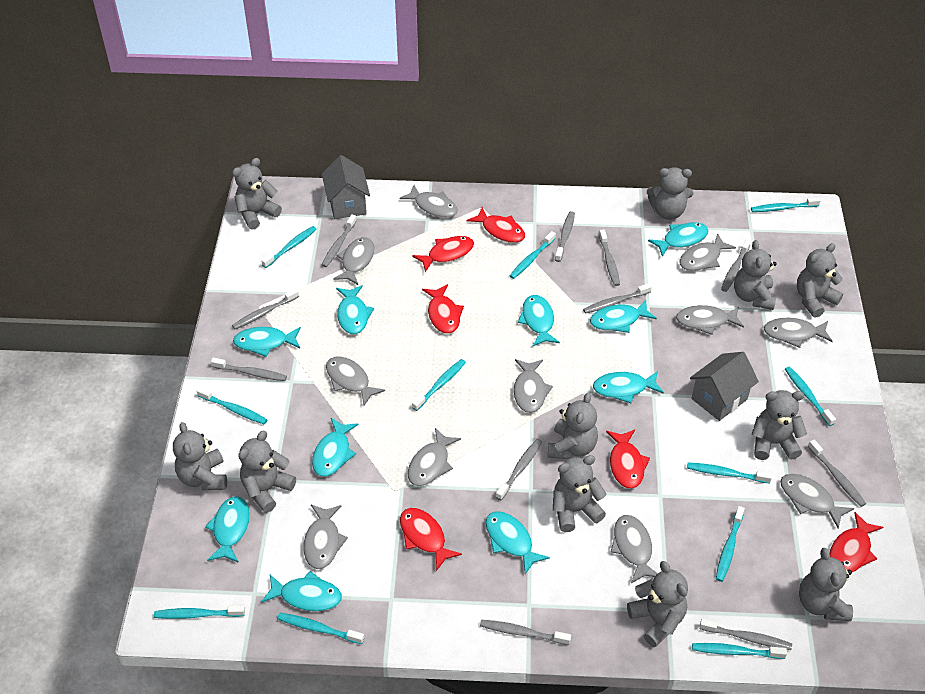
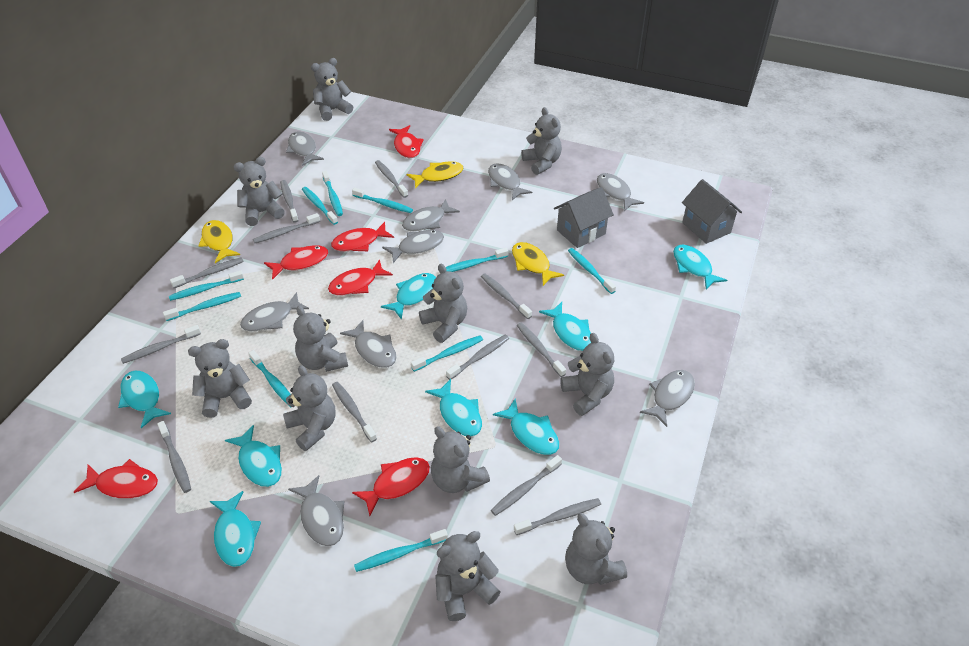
grey fish: [303,505,348,569] [326,356,385,406] [333,237,375,285] [399,185,458,218] [408,428,461,486] [514,359,553,413] [610,515,658,583] [676,305,744,335] [679,233,736,271] [764,318,833,348] [780,474,854,528] = 11 -> [240,292,309,331] [286,131,324,166] [288,475,345,546] [340,320,397,368] [382,230,444,263] [402,199,460,231] [488,163,532,200] [597,173,644,211] [640,370,695,427] = 9
grey toothbrush: [211,358,287,381] [232,288,299,329] [322,214,357,267] [480,620,571,645] [496,439,542,500] [555,211,575,262] [583,283,652,314] [599,229,620,286] [700,619,792,650] [721,239,751,292] [808,440,866,507] = 11 -> [121,325,201,364] [157,421,191,493] [170,257,244,288] [253,213,320,243] [280,180,299,223] [332,382,377,442] [375,160,408,198] [446,335,509,380] [481,274,532,319] [491,455,562,516] [514,498,601,535] [517,322,566,377] = 12
turquoise fish: [205,496,250,563] [233,327,301,357] [261,571,342,611] [312,418,358,477] [336,285,374,334] [485,511,550,574] [518,295,560,346] [590,300,657,333] [593,371,664,403] [648,222,709,257] = 10 -> [118,371,171,428] [210,491,261,567] [225,425,282,487] [381,273,436,320] [425,379,482,437] [493,399,559,455] [539,302,591,351] [673,244,727,290] = 8
turquoise toothbrush: [154,605,245,619] [197,387,268,424] [261,226,316,268] [277,613,364,644] [412,359,466,411] [510,231,556,279] [687,463,772,484] [692,643,787,659] [716,506,745,582] [751,197,821,212] [785,367,836,426] = 11 -> [163,292,241,321] [169,270,244,301] [248,350,290,406] [302,187,338,225] [322,171,343,216] [352,187,413,213] [354,529,448,572] [411,335,483,372] [446,248,509,272] [568,248,616,294] = 10
yellow fish: none = 0 -> [198,220,240,263] [407,161,463,188] [512,242,564,286] = 3

